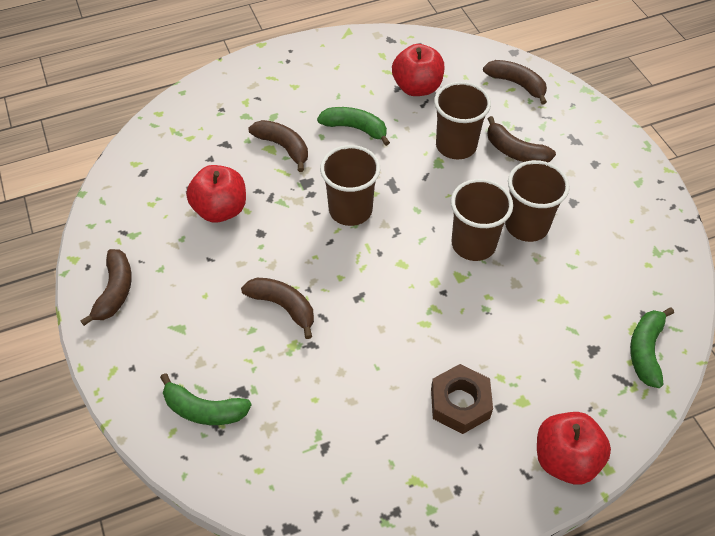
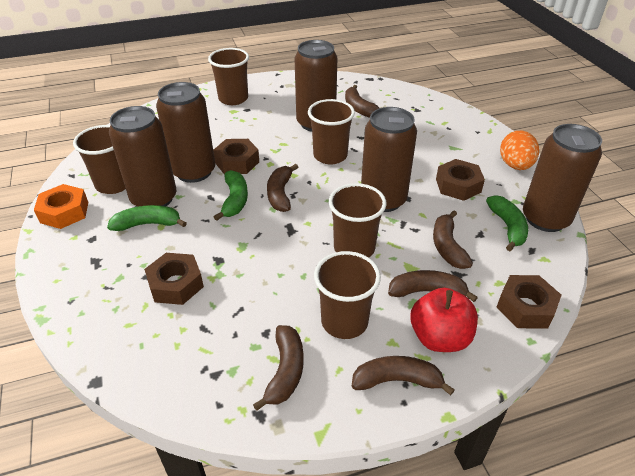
brown banana: [80,249,132,326] [241,278,314,339] [248,120,308,172] [483,60,547,105] [487,116,556,162] = 5 -> [253,325,304,411] [267,164,298,212] [345,85,379,118] [351,356,455,395] [388,270,478,302] [433,210,473,269] = 6
brown can: none = 0 -> [109,106,176,207] [156,82,215,183] [294,40,337,132] [361,107,417,212] [523,124,602,232] = 5
brown cup: [320,145,380,226] [434,82,491,160] [451,179,513,261] [505,160,570,242] = 4 -> [73,125,126,194] [208,48,249,105] [308,99,355,164] [314,251,381,339] [329,183,386,257] = 5
brown nut: [431,364,493,434] = 1 -> [144,253,204,305] [213,139,259,174] [436,159,485,201] [496,275,562,329] = 4
orange egg: none = 0 -> [500,130,539,170] = 1
orange nut: none = 0 -> [34,184,88,229] = 1
red apple: [186,165,246,223] [392,44,445,96] [537,412,611,485] = 3 -> [410,288,478,352] = 1

